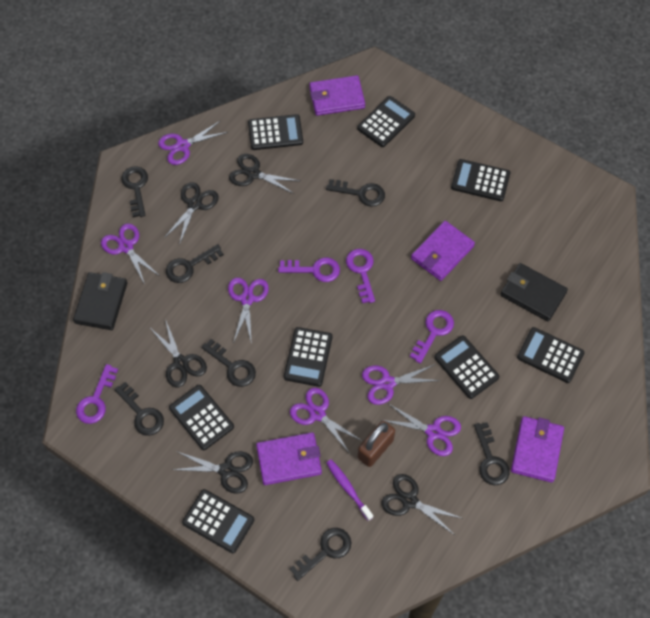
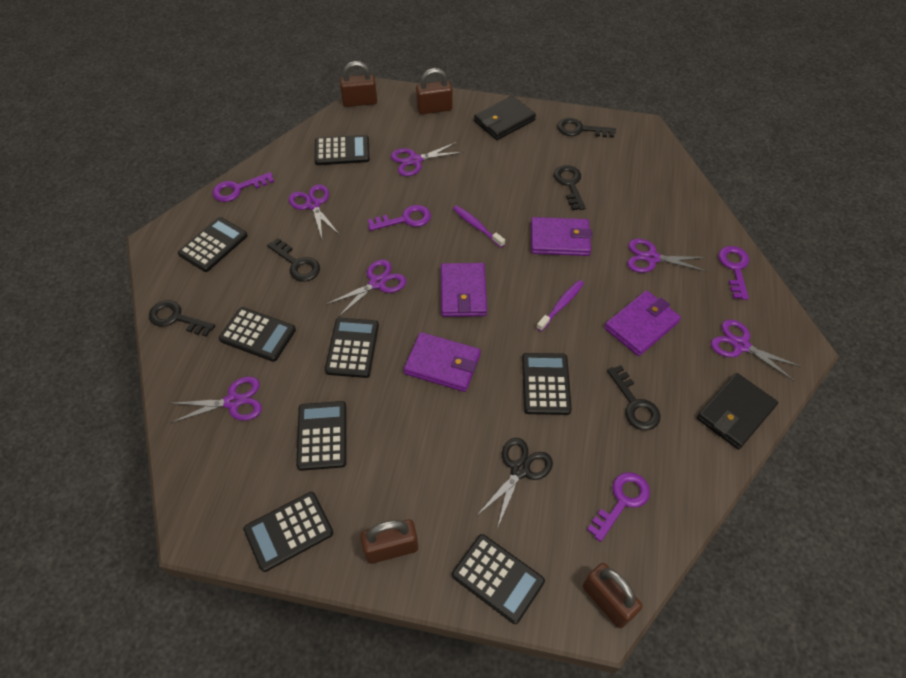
black key: [114,382,164,436] [121,166,148,217] [166,244,224,283] [202,339,256,387] [290,528,351,581] [326,179,385,207] [474,422,510,485] = 7 -> [149,300,215,337] [267,238,320,282] [554,165,585,210] [557,118,616,138] [607,365,661,430] = 5
black scissors: [150,319,207,388] [164,182,219,245] [173,451,253,494] [229,154,301,194] [381,474,461,534] = 5 -> [477,438,553,528] = 1
brown padlock: [358,421,395,467] = 1 -> [340,61,377,107] [360,519,418,564] [416,68,453,114] [583,563,643,628] = 4
purple toothbrush: [326,460,373,521] = 1 -> [453,205,505,248] [536,280,584,331] = 2

